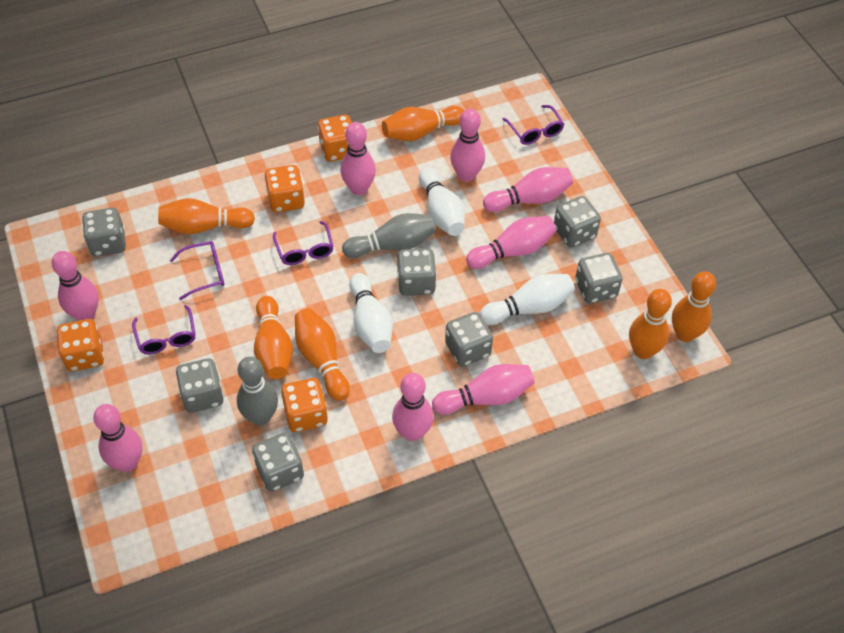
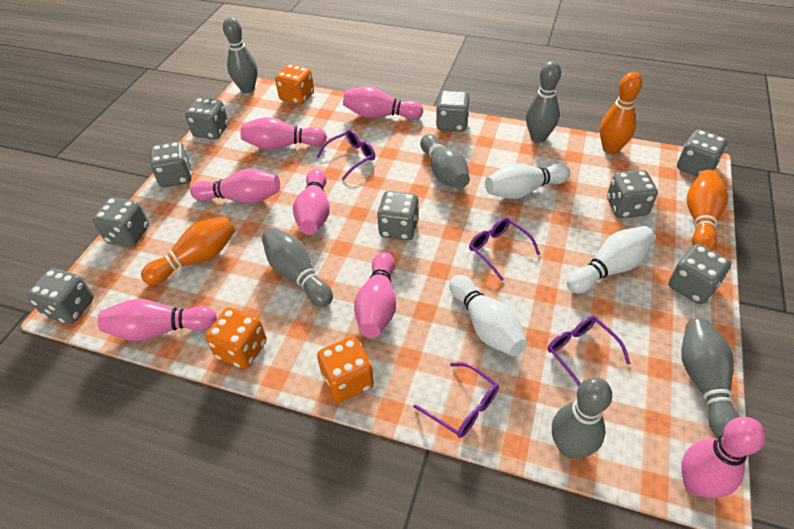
grey bowling pin: [237,357,278,426] [342,213,436,258] = 2 -> [223,17,258,93] [262,228,333,307] [420,134,470,189] [526,61,561,142] [552,377,612,458] [681,319,739,437] = 6
grey dice: [82,208,126,257] [176,358,224,413] [252,433,304,492] [397,248,437,296] [445,312,493,367] [554,196,601,247] [575,253,623,304] = 7 -> [27,268,94,324] [93,197,149,247] [150,142,192,187] [185,98,228,139] [377,191,419,240] [436,91,470,132] [607,170,658,218] [668,244,732,304] [677,130,727,177] = 9
orange bowling pin: [158,198,255,234] [254,296,293,379] [295,308,350,401] [382,106,465,141] [629,289,672,359] [672,271,716,342] = 6 -> [141,216,235,285] [600,72,642,154] [687,170,728,251] = 3
orange dice: [56,319,104,372] [264,165,305,213] [281,378,328,432] [318,115,352,162] = 4 -> [205,307,267,369] [275,64,314,105] [317,337,374,402] = 3
pink bowling pin: [52,251,99,321] [93,404,142,472] [341,122,376,195] [392,373,433,441] [432,364,535,415] [450,109,485,182] [466,216,556,269] [483,167,573,212] = 8 -> [98,299,217,341] [190,169,280,204] [241,117,327,150] [293,169,330,235] [343,86,423,120] [354,252,396,338] [681,417,766,498] = 7

